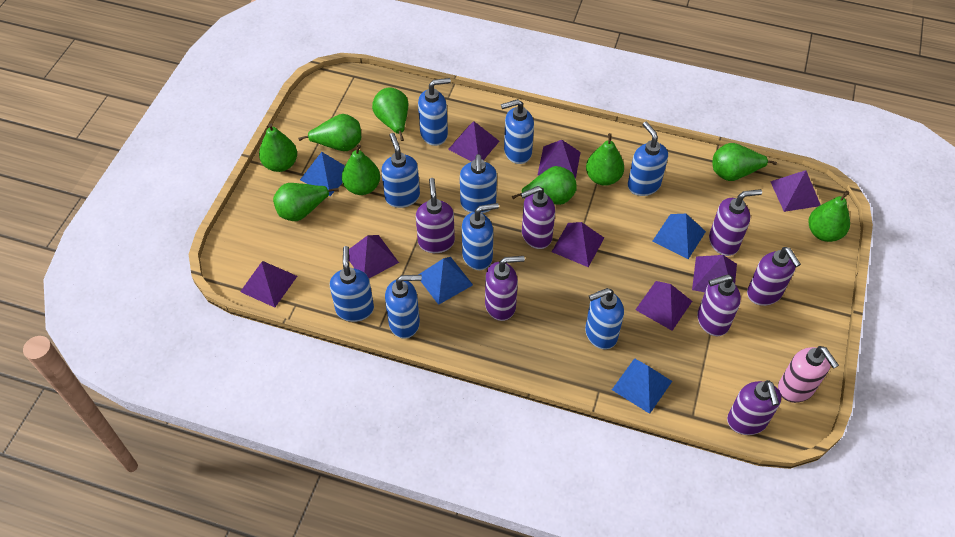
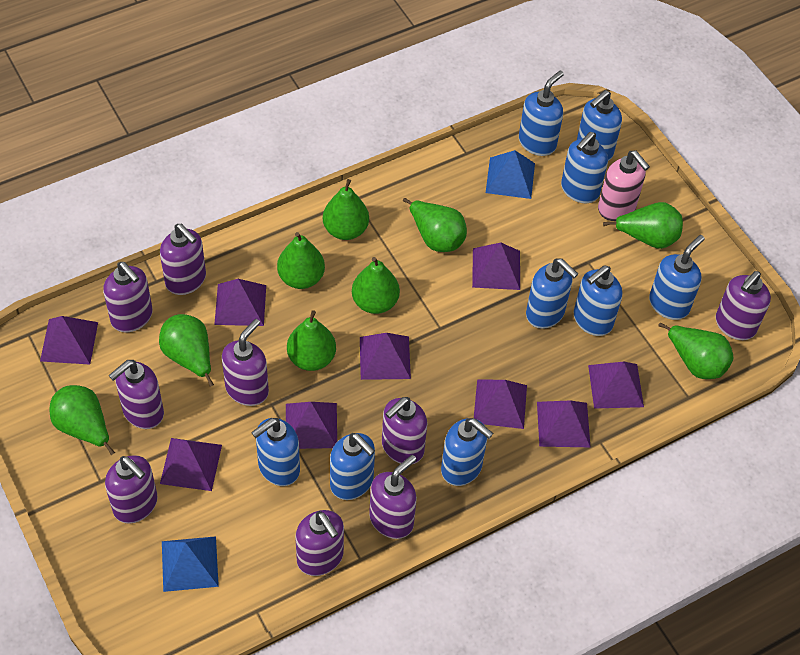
blue pyramid: [300,152,345,196] [418,257,473,305] [612,358,672,414] [653,214,706,259] = 4 -> [162,536,219,592] [486,150,535,199] = 2
purple pyramid: [240,261,297,308] [349,235,399,278] [448,121,499,161] [538,140,581,179] [552,222,604,267] [635,281,692,331] [692,255,737,292] [770,170,821,212] = 8 -> [40,316,98,365] [160,438,222,491] [214,279,266,326] [286,402,337,449] [360,333,411,380] [472,242,520,290] [474,380,527,429] [537,401,590,447] [588,361,644,408] = 9
purple soap dispenser: [416,178,455,253] [485,256,525,321] [521,186,555,249] [697,274,741,336] [709,189,762,256] [727,380,781,435] [747,247,801,306] = 7 -> [103,262,153,333] [105,455,158,524] [109,360,164,429] [160,224,206,295] [222,319,269,406] [295,510,344,576] [369,455,417,539] [382,397,427,464] [715,271,771,340] = 9

